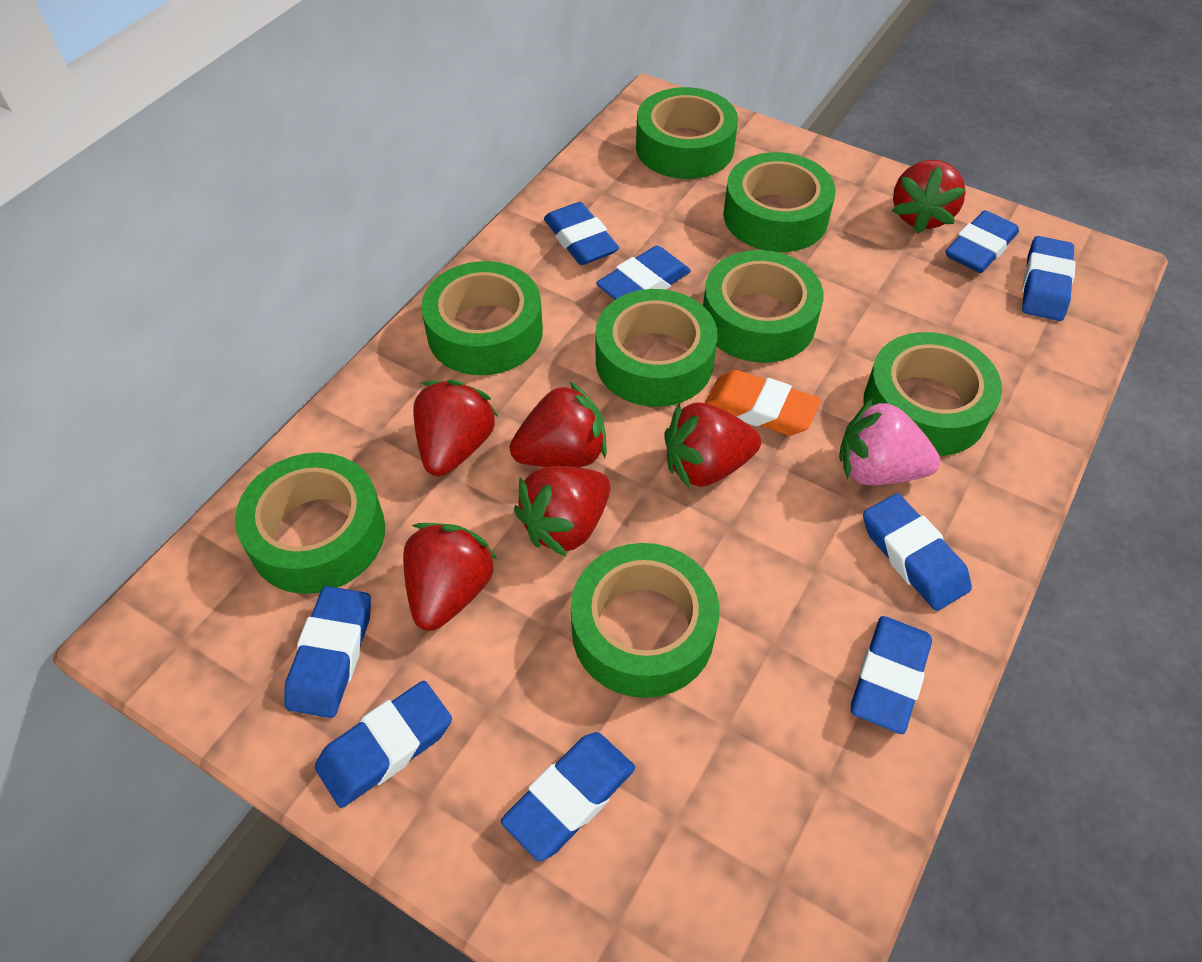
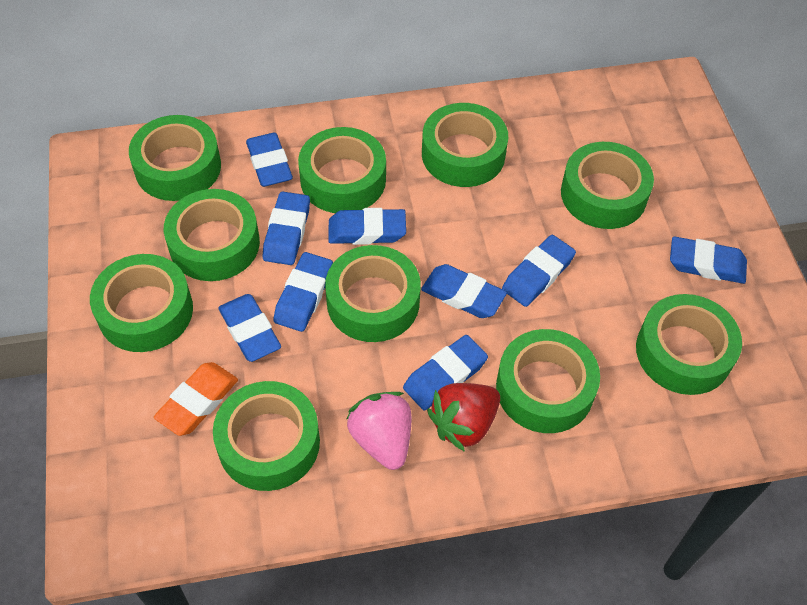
green tape: [235,453,385,594] [421,261,543,375] [571,543,719,698] [595,289,718,407] [636,87,738,179] [703,250,824,363] [723,152,836,252] [863,332,1002,456] = 8 -> [90,254,193,352] [129,115,221,201] [164,189,260,281] [213,381,320,491] [298,127,386,213] [325,245,421,342] [422,103,508,187] [496,329,600,433] [561,142,654,229] [636,294,742,395] = 10
red strawberry: [403,523,498,631] [413,379,498,476] [510,381,607,467] [514,466,610,557] [664,403,761,489] [892,160,966,234] = 6 -> [427,383,500,452] = 1

